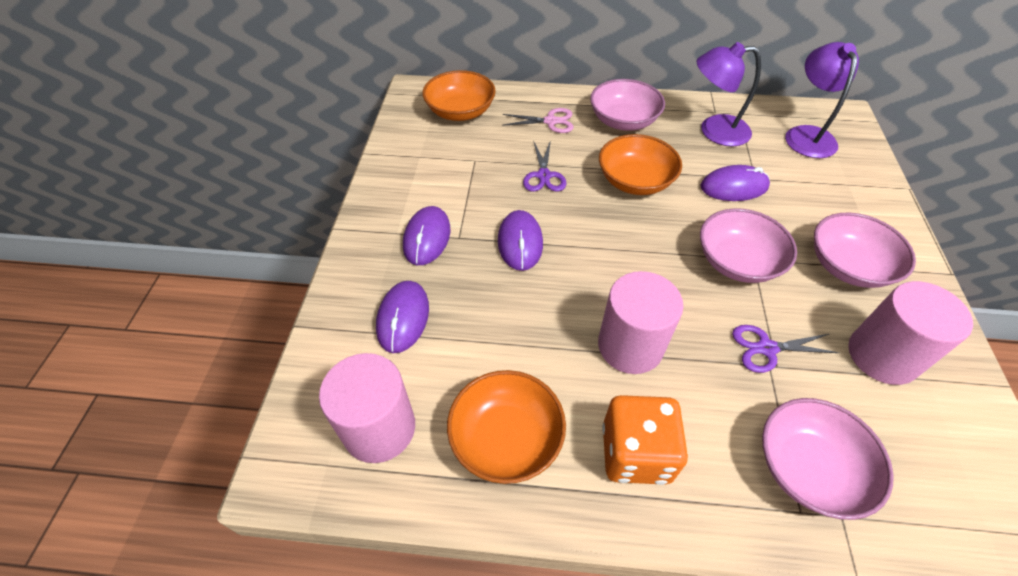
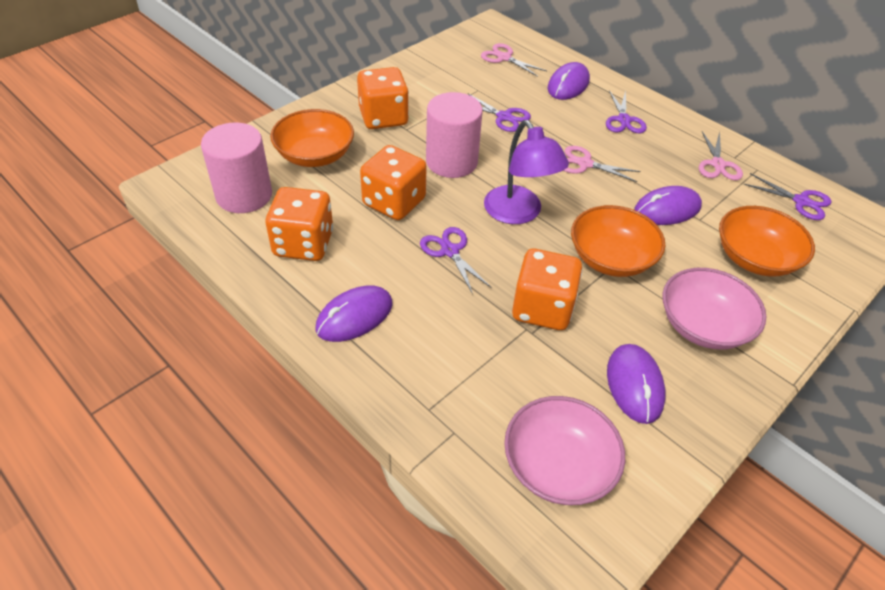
orange dice: [602,395,688,485] = 1 -> [266,187,333,261] [357,67,409,129] [360,145,427,220] [512,249,582,330] = 4
pink bowl: [590,79,665,131] [700,209,797,283] [762,398,894,520] [814,213,916,288] = 4 -> [504,396,625,505] [662,268,767,349] = 2
pink cylinder: [319,353,415,463] [598,271,684,374] [848,281,973,385] = 3 -> [201,123,272,213] [426,92,483,178] = 2
pink scissors: [502,108,573,133] = 1 -> [481,43,547,77] [563,146,641,182] [699,131,743,180] = 3
purple lamp: [696,42,761,146] [785,42,859,158] = 2 -> [484,120,569,224] = 1
purple scissors: [523,140,566,192] [732,325,839,373] = 2 -> [420,227,492,294] [468,93,531,132] [606,90,647,133] [744,173,831,220] = 4

